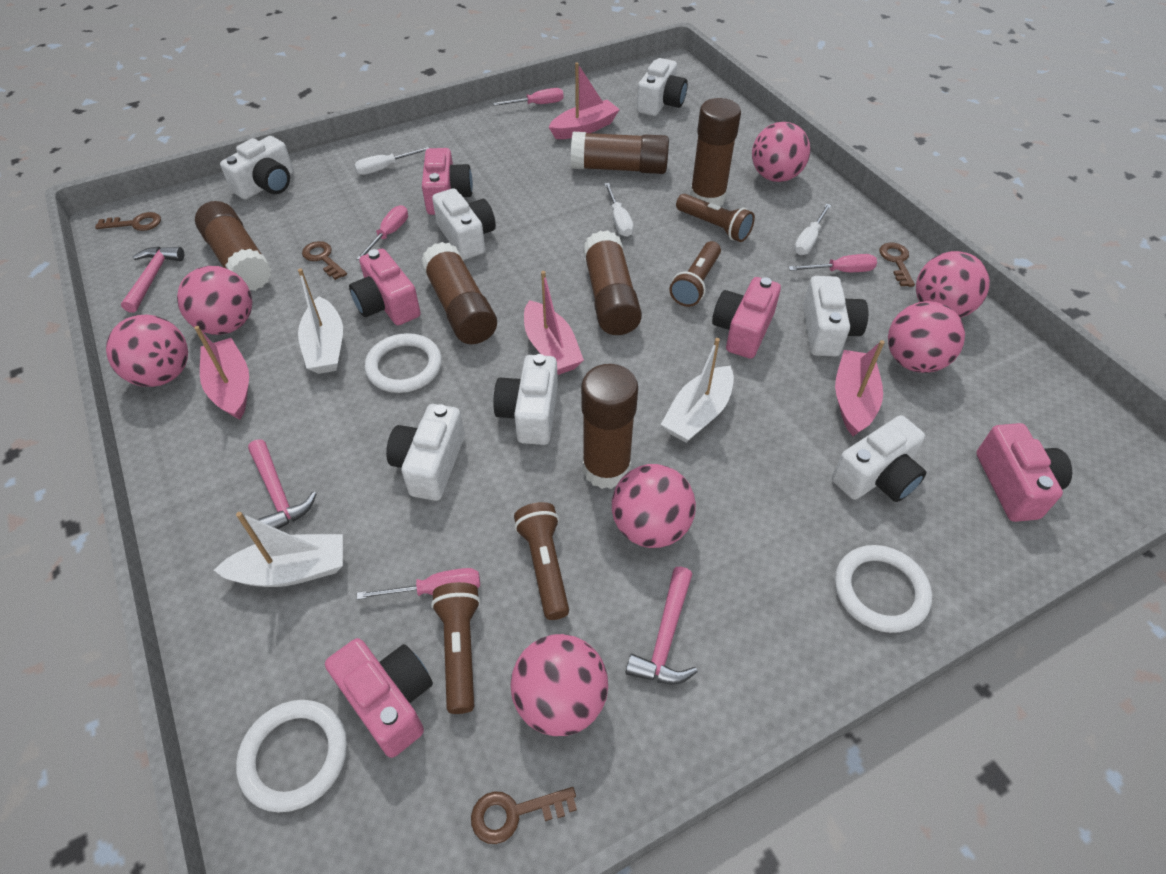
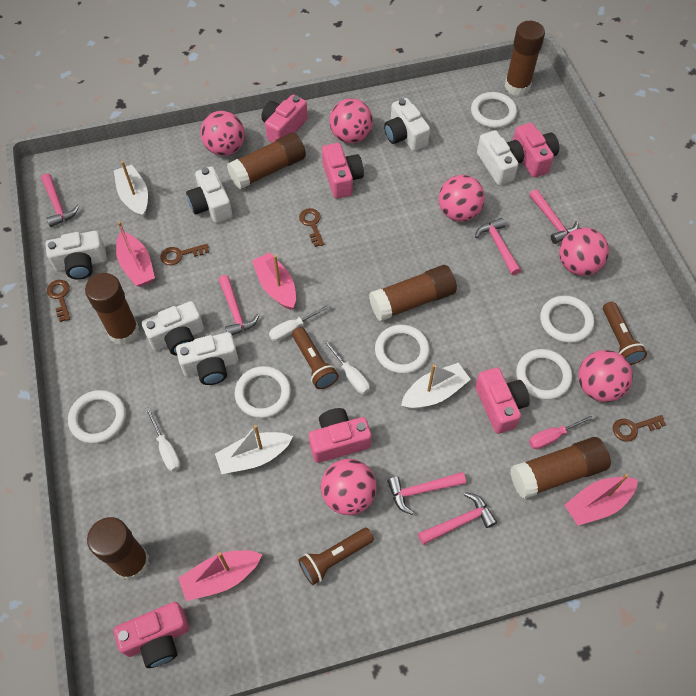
brown flashlight: [431,582,480,714] [514,502,569,620] [670,241,721,307] [676,194,755,242] = 4 -> [292,327,339,389] [298,528,374,585] [603,302,647,365] = 3
pink ball: [106,314,188,387] [177,266,252,335] [511,634,608,736] [612,464,696,548] [752,122,810,182] [888,301,965,373] [916,251,990,318] = 7 -> [200,111,245,156] [321,459,376,515] [329,98,373,143] [439,175,485,222] [559,228,609,276] [578,350,633,402] = 6
pink camera: [325,638,433,758] [349,249,421,325] [422,148,473,215] [712,277,781,359] [976,423,1072,522] = 5 -> [114,602,189,668] [261,95,308,143] [309,408,372,463] [322,143,364,199] [475,368,530,434] [513,123,559,177] = 6
pink hammer: [121,246,184,313] [248,439,317,529] [626,567,698,684] = 3 -> [41,173,79,227] [218,275,259,336] [387,472,466,515] [418,492,497,545] [475,218,521,275] [529,189,578,244] = 6
pink screwdriver: [356,205,408,260] [357,568,480,600] [493,88,564,106] [789,254,877,272] = 4 -> [529,414,596,449] = 1
white camera: [220,136,294,200] [386,404,465,501] [432,188,496,260] [493,354,558,445] [637,58,688,116] [803,276,868,356] [832,415,926,502] = 7 -> [45,231,107,280] [142,301,204,356] [176,332,238,385] [186,166,233,223] [384,98,430,151] [477,130,524,185] = 6
white ring: [236,700,347,812] [365,333,442,393] [835,545,932,633] = 3 -> [68,390,126,443] [235,366,291,418] [375,325,430,374] [471,92,517,128] [516,349,572,400] [540,295,594,343] = 6

